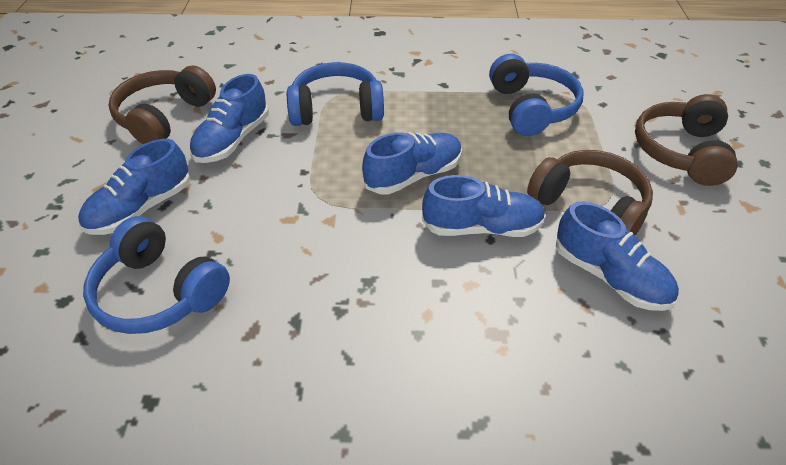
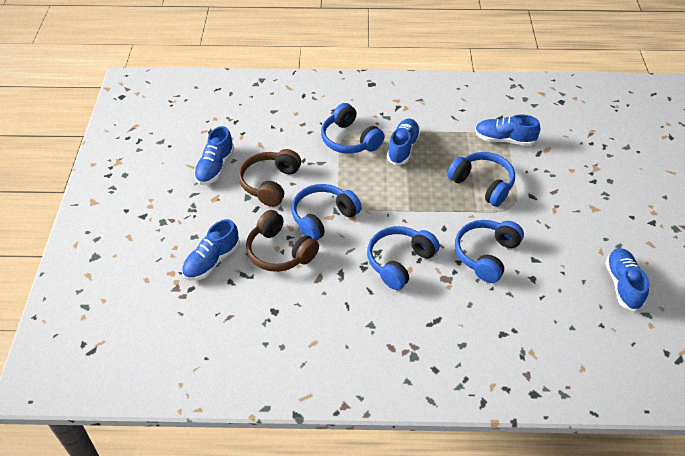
blue headphones: [83,216,230,334] [287,62,384,126] [489,54,584,136] = 3 -> [292,184,362,241] [321,103,385,154] [367,226,440,290] [447,152,515,207] [455,220,524,283] = 5
brown headphones: [108,65,216,144] [527,150,653,236] [635,94,738,186] = 3 -> [239,149,301,207] [246,210,319,272] = 2

